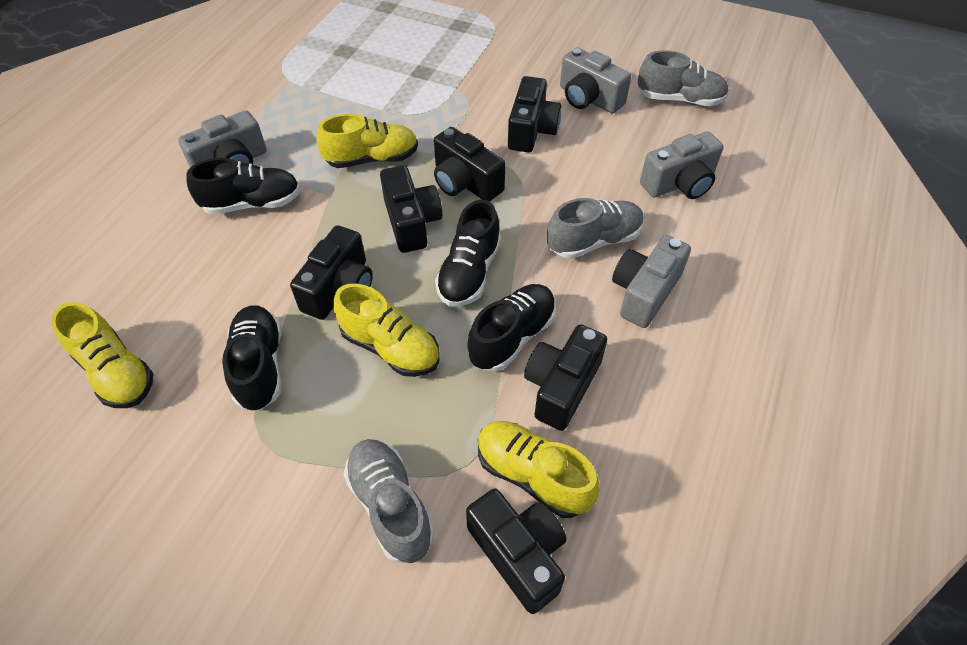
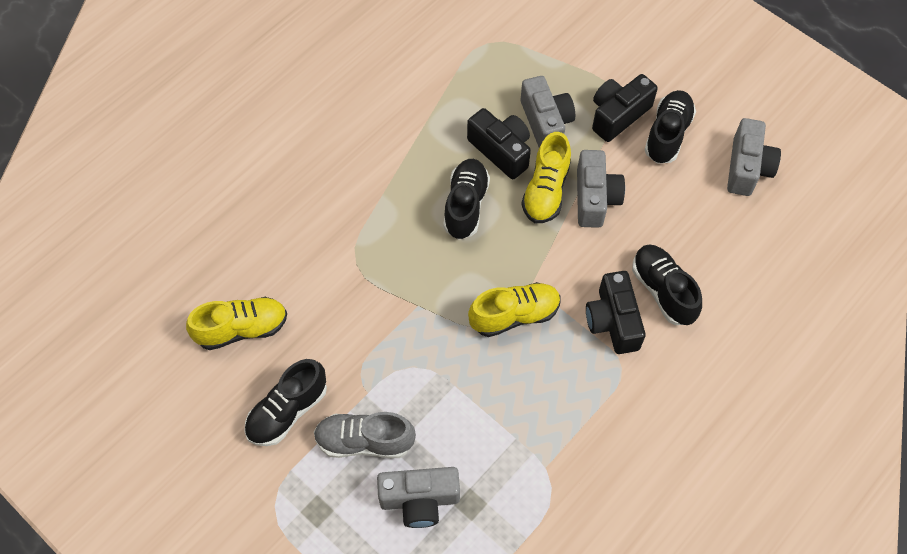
black camera: [290,225,373,320] [380,165,442,253] [434,127,505,201] [466,489,566,614] [508,76,562,152] [524,324,607,431] = 6 -> [467,108,531,179] [586,271,646,354] [592,74,658,142] = 3
grey shoe: [343,439,434,563] [547,198,644,259] [638,50,729,106] = 3 -> [314,412,416,458] = 1
yellow shoe: [51,302,154,408] [316,114,418,168] [333,284,440,377] [478,421,600,518] = 4 -> [186,297,287,350] [468,282,561,337] [521,132,571,223] = 3

